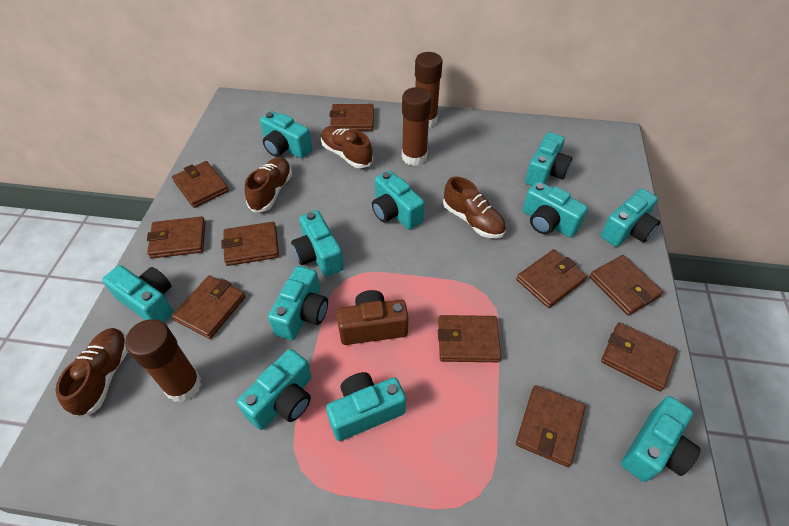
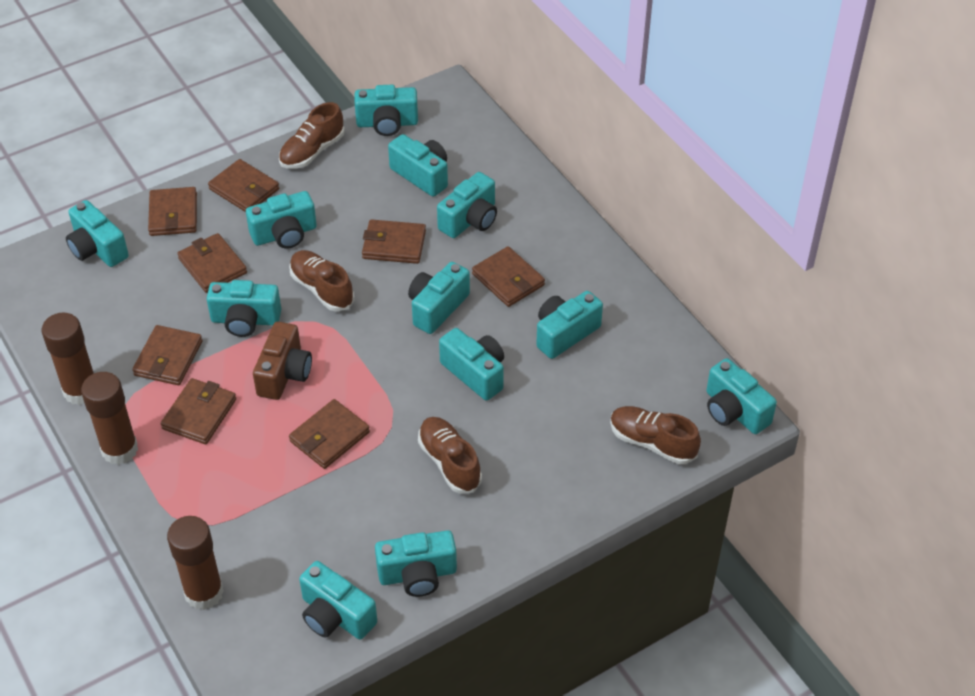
brown wallet: [147,216,206,259] [172,161,229,208] [172,275,246,339] [221,222,279,266] [330,104,374,131] [438,315,501,362] [516,249,587,308] [516,385,585,467] [590,255,663,315] [601,322,677,391] = 10 -> [132,325,202,385] [148,187,197,236] [161,378,236,444] [177,233,247,293] [208,159,279,212] [289,399,370,469] [362,219,426,264] [472,246,545,307] = 8
turquoise camera: [102,265,173,322] [237,349,312,430] [260,111,312,158] [268,266,328,340] [291,210,344,277] [326,372,406,441] [372,170,425,230] [523,181,588,237] [525,132,572,186] [600,188,660,247] [621,396,701,482] = 11 -> [66,200,129,267] [206,280,281,337] [246,191,317,249] [299,561,377,640] [355,85,418,136] [375,530,457,597] [388,134,448,197] [408,262,470,334] [437,172,497,238] [439,328,504,401] [536,291,603,359] [706,358,777,434] = 12

